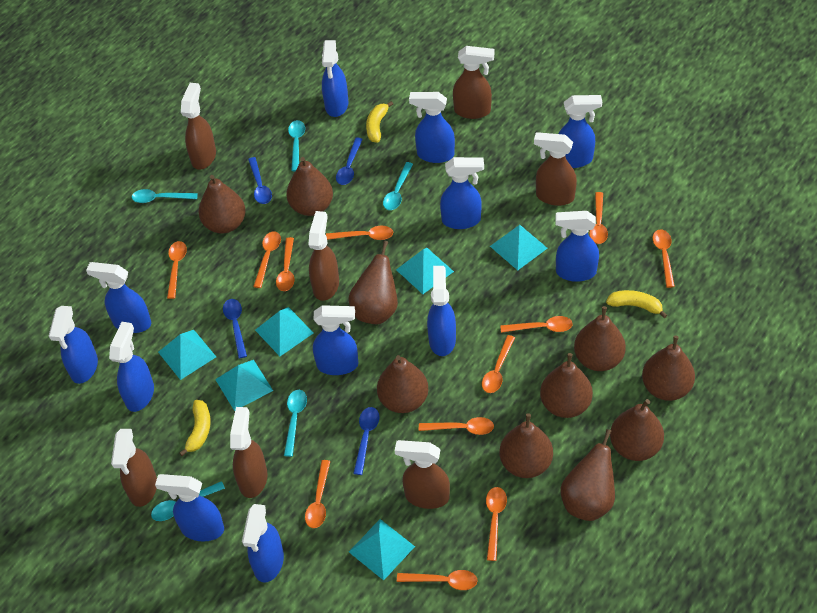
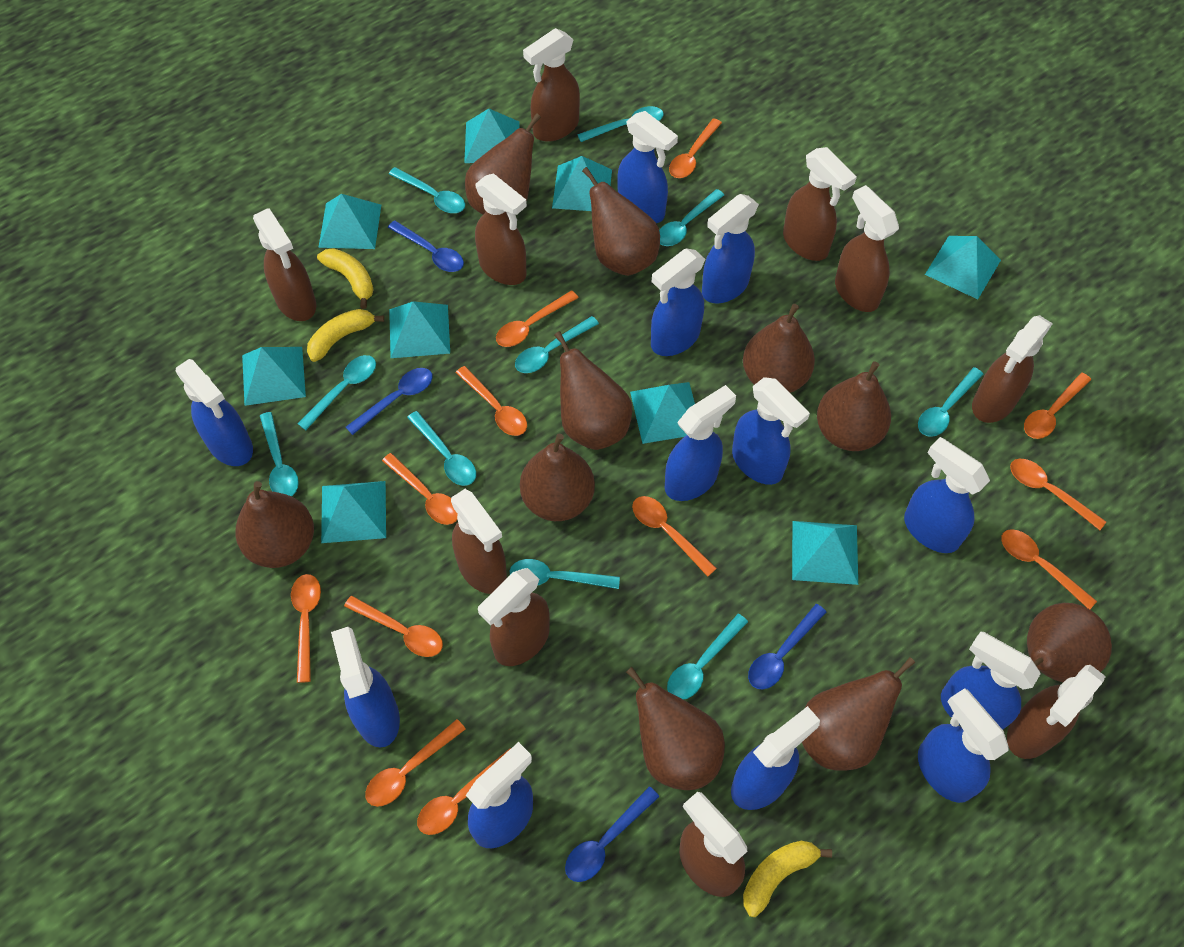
brown spray bottle: [111,429,157,507] [181,83,216,170] [230,407,268,498] [308,211,339,301] [395,440,450,509] [453,46,494,119] [534,132,577,206] = 7 -> [253,209,316,321] [451,489,507,594] [475,173,527,285] [478,568,550,666] [523,28,580,142] [679,792,747,897] [783,147,857,261] [835,185,899,312] [972,315,1053,423] [1007,665,1106,759] = 10
turquoise pyramid: [158,330,216,380] [215,360,273,411] [255,307,313,356] [349,519,415,580] [396,248,454,294] [490,225,548,270] = 6 -> [242,347,306,406] [318,194,381,249] [321,481,386,543] [389,301,450,358] [464,109,520,163] [552,156,612,211] [630,382,695,444] [792,521,858,585] [925,236,1001,299] = 9
turquoise spoon: [131,189,198,203] [151,481,225,521] [284,390,307,457] [288,120,305,171] [383,162,413,210] = 5 -> [260,412,299,497] [297,355,376,430] [389,167,465,213] [407,411,476,486] [510,559,620,589] [515,316,599,373] [577,106,664,142] [659,189,724,246] [667,614,748,700] [918,367,983,437] = 10

